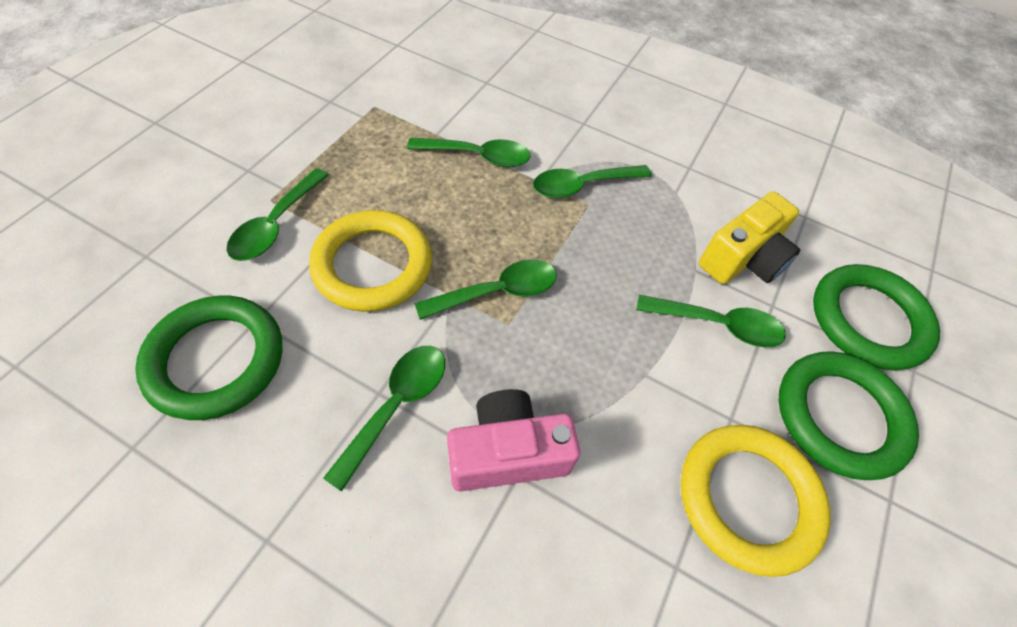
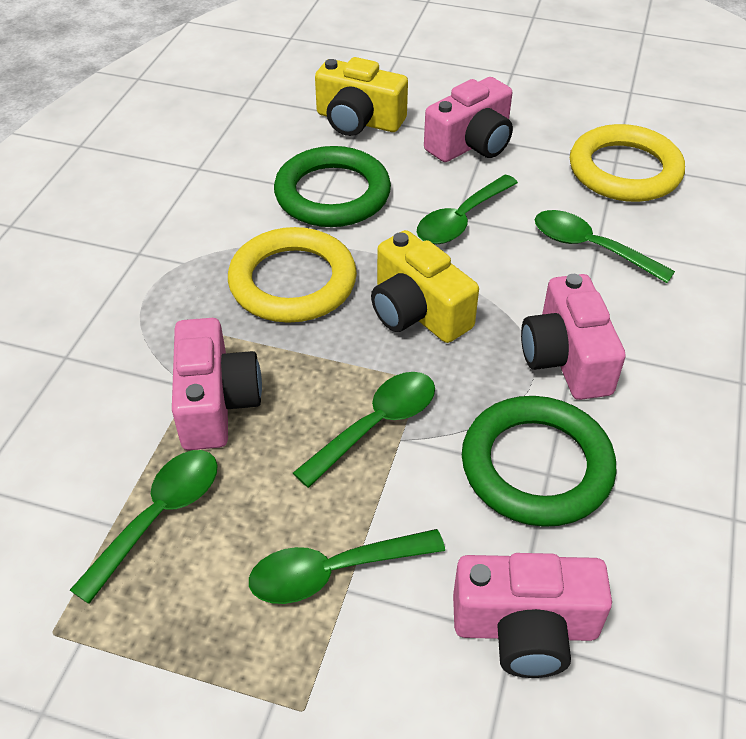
green ring: [135,296,282,420] [778,351,919,480] [813,264,940,370] = 3 -> [274,146,391,227] [462,396,617,527] = 2
green spoon: [227,168,329,261] [323,346,445,491] [407,137,531,167] [415,259,557,320] [533,165,652,198] [636,295,786,348] = 6 -> [70,450,218,604] [249,529,445,604] [293,372,435,488] [417,175,518,244] [535,210,675,283] = 5
pink camera: [447,389,580,491] = 1 -> [172,318,262,450] [424,77,513,162] [453,553,612,678] [521,274,626,400] = 4
yellow camera: [699,191,800,284] = 1 -> [315,57,408,136] [371,230,479,343] = 2

